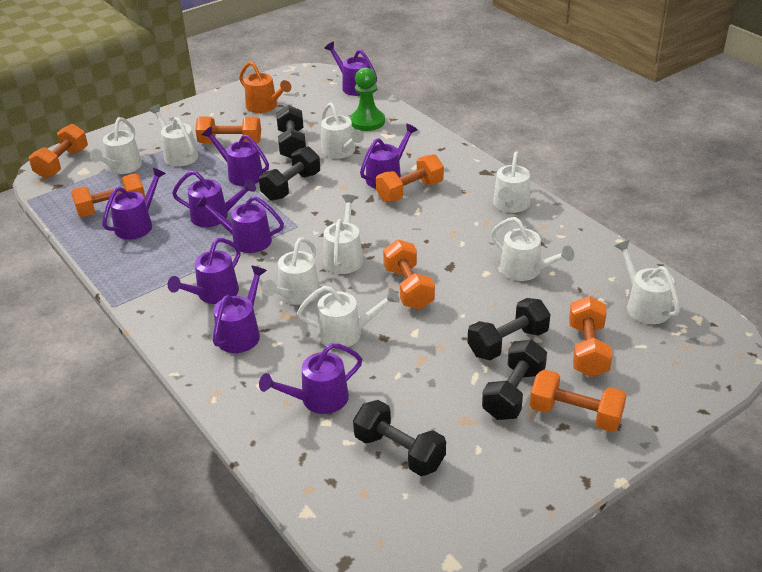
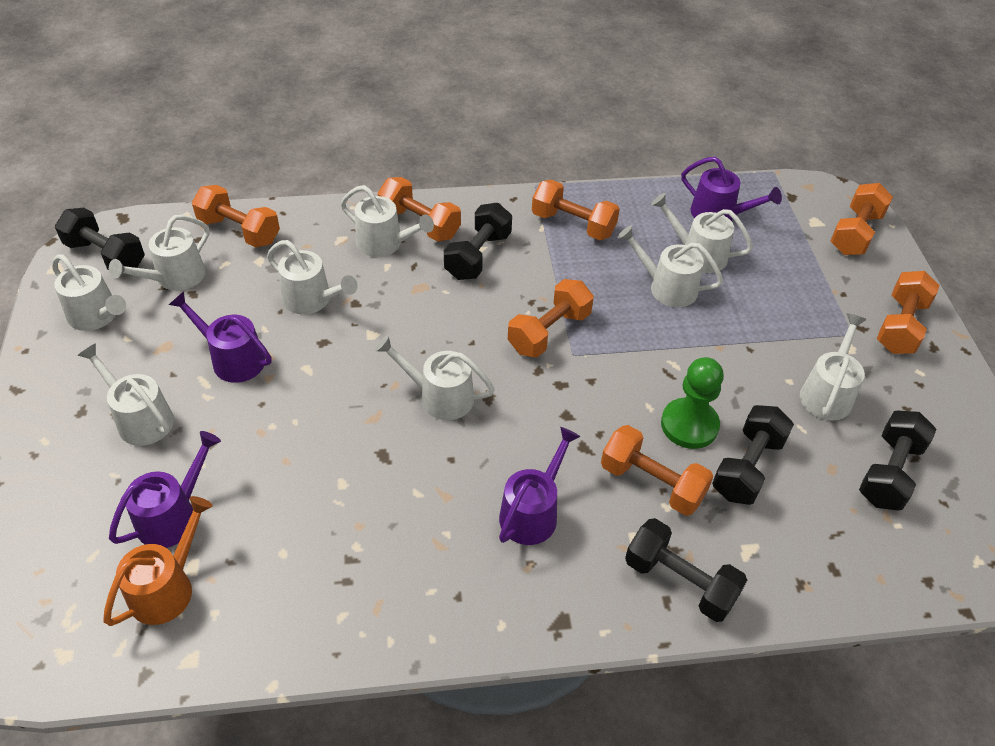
purple watering can: [102,168,166,240] [167,238,241,304] [172,171,256,227] [196,195,284,253] [202,126,269,186] [213,266,267,353] [259,343,362,414] [324,42,377,96] [360,123,418,189] = 9 -> [109,431,221,548] [169,291,272,383] [499,427,580,545] [681,157,782,221] = 4

